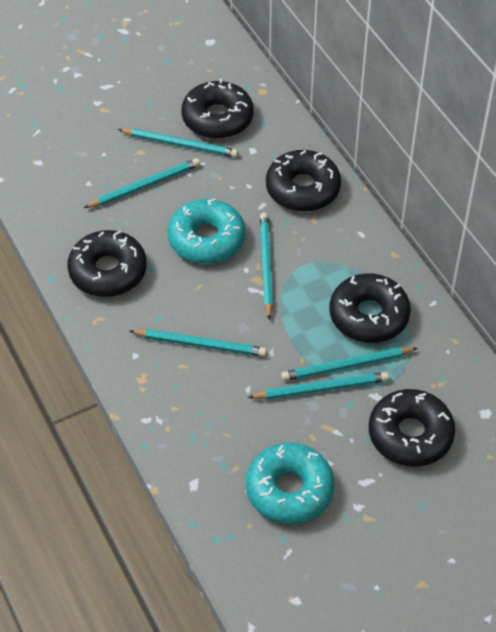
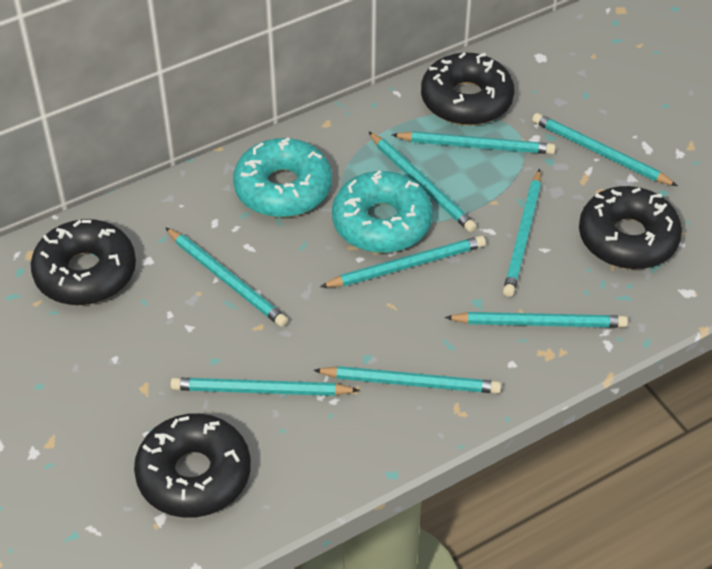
black donut: [67,230,147,297] [181,79,254,139] [266,150,341,212] [329,273,411,343] [369,389,455,467] = 5 -> [31,219,136,305] [134,413,251,518] [421,53,515,125] [579,186,682,269] = 4
turquoise pencil: [84,158,200,208] [118,129,238,157] [130,329,267,357] [248,372,389,399] [260,213,273,320] [281,347,418,381] = 6 -> [165,227,288,327] [170,378,360,396] [313,366,501,394] [320,236,486,287] [368,131,477,232] [392,131,555,154] [445,312,628,328] [503,169,541,297] [532,113,678,186] = 9

